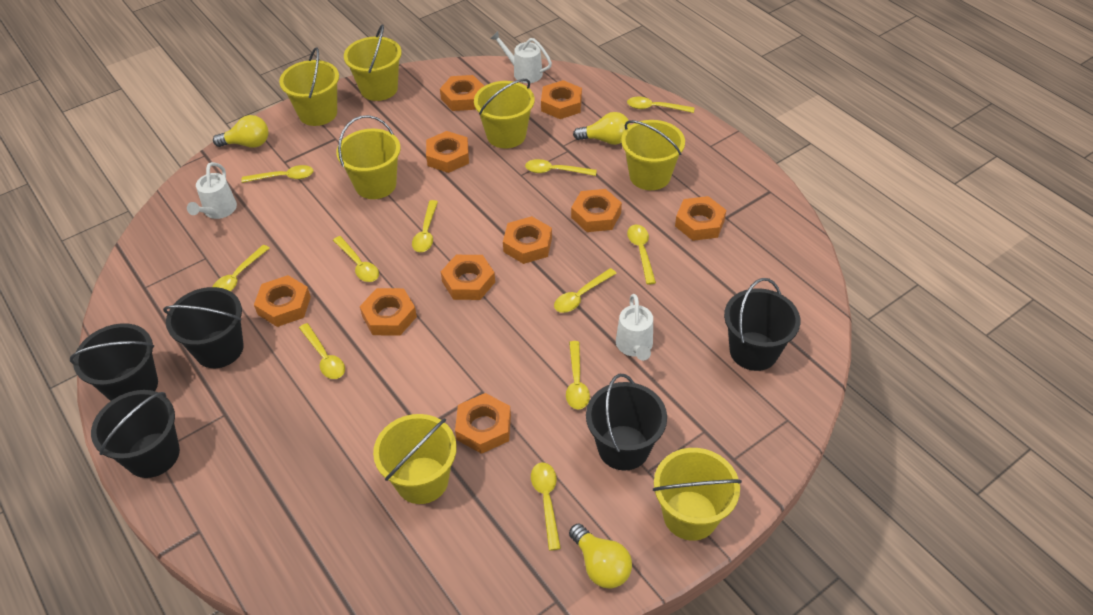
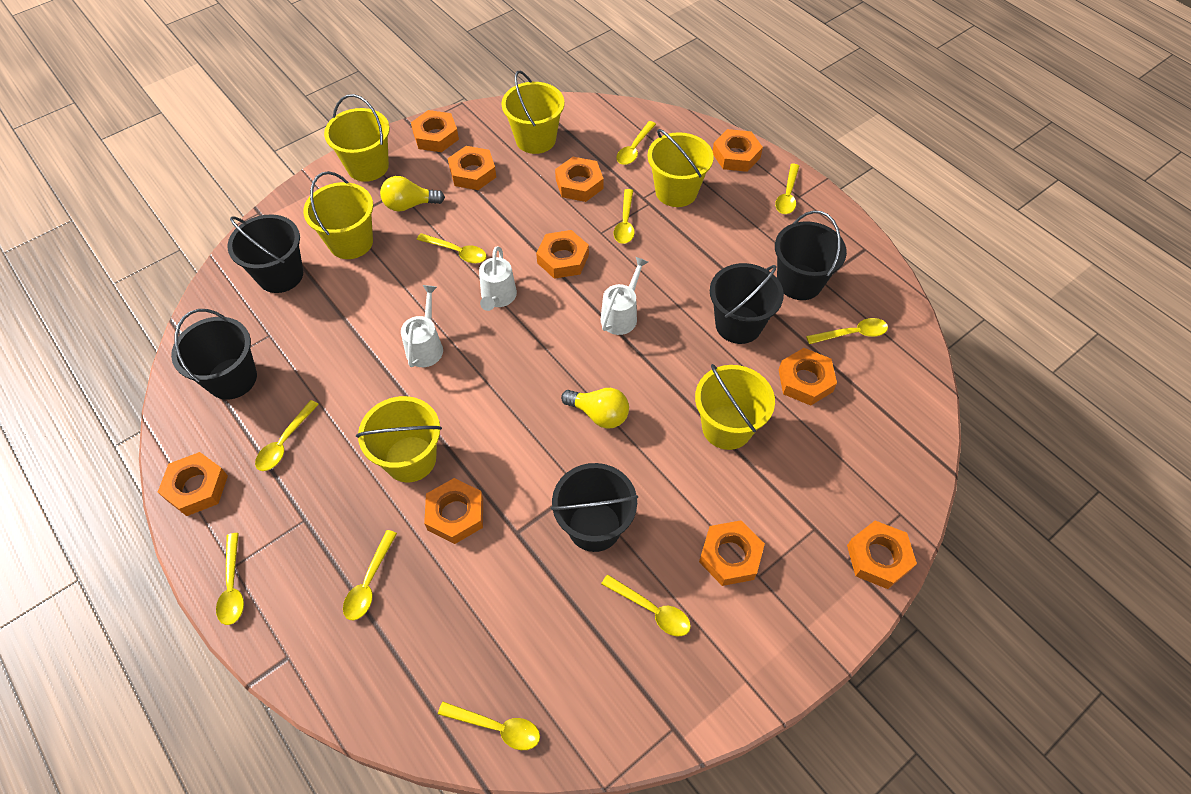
yellow bucket: [279,47,339,126] [336,115,401,199] [344,24,402,101] [373,414,457,504] [474,79,534,148] [621,120,685,190] [653,448,742,541] = 7 -> [303,171,373,259] [324,94,390,182] [356,396,442,482] [502,71,564,154] [648,129,714,207] [695,364,775,450] = 6
yellow light bulb: [213,115,269,148] [569,524,632,589] [573,112,630,145] = 3 -> [380,176,445,212] [561,388,629,429] = 2
yellow spoon: [213,245,270,291] [242,165,313,183] [299,323,345,379] [333,236,379,282] [412,200,438,252] [525,159,597,176] [531,463,561,551] [554,268,617,313] [566,341,590,410] [627,97,695,113] [627,225,656,285] = 11 -> [216,533,244,625] [255,400,319,471] [343,530,397,620] [417,233,487,263] [438,702,540,750] [601,574,691,636] [614,189,635,244] [616,121,656,165] [775,164,799,214] [806,318,888,344] = 10

